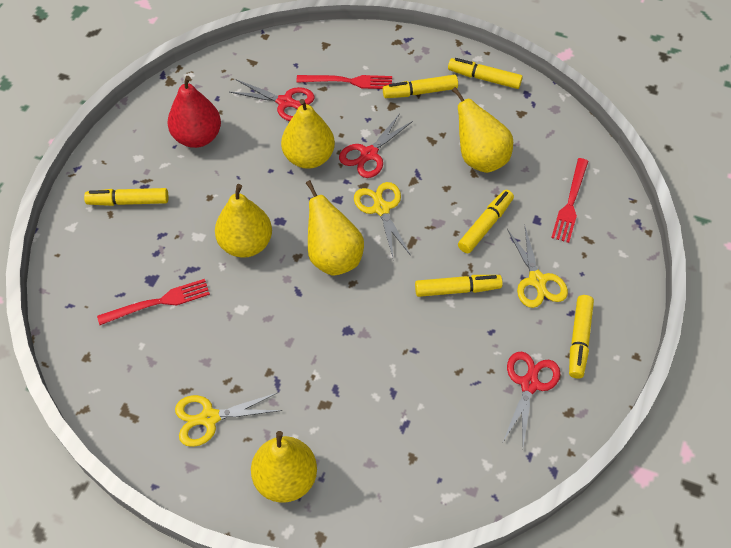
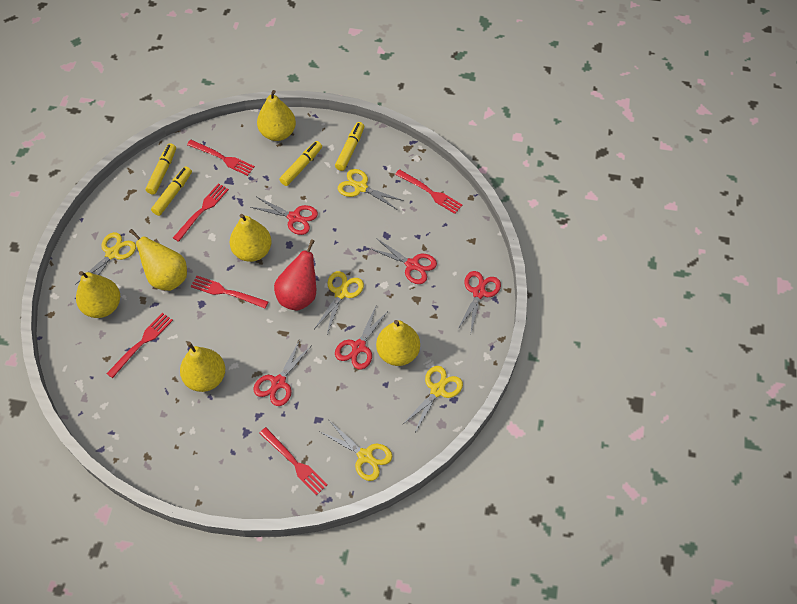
red fork: [97,279,210,325] [296,75,392,89] [551,158,588,243] = 3 -> [106,313,173,378] [173,183,229,242] [187,140,255,176] [191,276,268,308] [259,427,328,496] [395,169,462,214] = 6
red scissors: [230,79,315,121] [339,113,413,178] [503,352,560,446] = 3 -> [250,197,318,235] [253,340,312,406] [335,307,389,370] [369,238,437,284] [457,271,501,332] = 5
yellow marker: [84,188,169,206] [383,75,458,98] [415,275,503,297] [448,58,523,89] [458,190,514,253] [569,295,594,379] = 6 -> [145,144,176,195] [151,166,192,216] [279,141,322,186] [335,122,364,171] = 4
yellow pear: [215,184,272,258] [251,431,317,503] [281,99,335,169] [306,180,364,276] [452,87,513,173] = 5 -> [76,271,120,318] [129,229,187,291] [180,342,225,392] [230,214,272,262] [257,90,296,141] [376,320,420,366] = 6
yellow scissors: [175,393,282,447] [354,182,411,257] [507,227,568,308] = 3 -> [75,232,136,285] [314,271,364,334] [320,421,392,481] [338,169,404,209] [402,366,463,432] = 5

